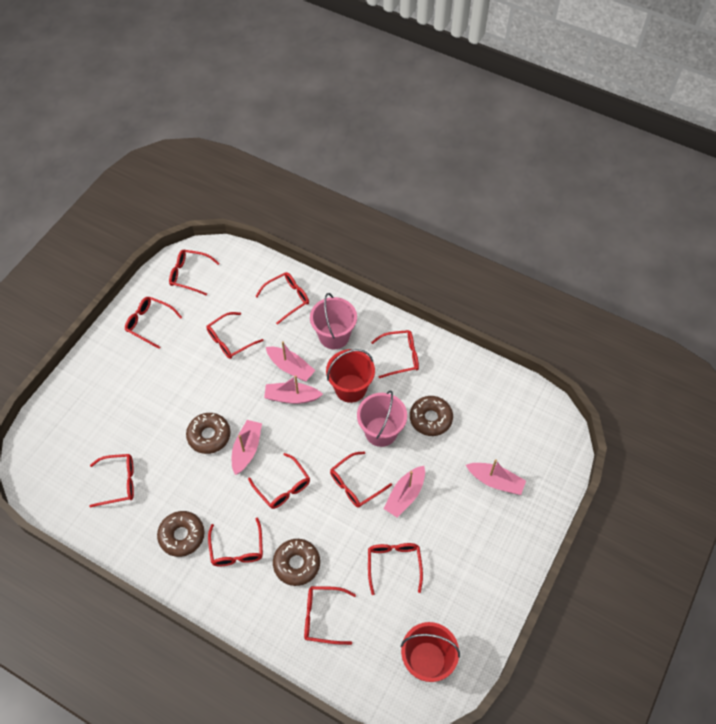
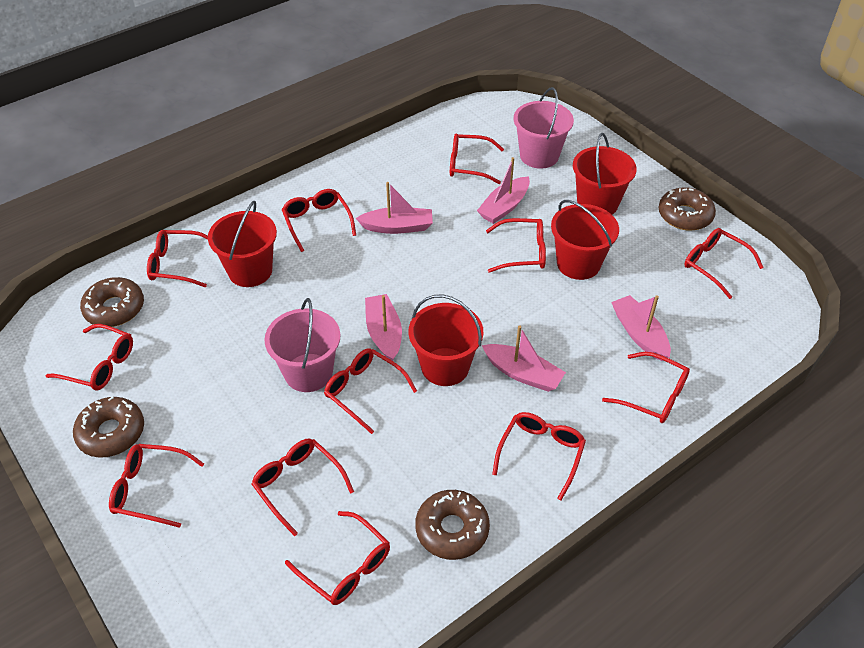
red bucket: [326,349,375,403] [401,622,460,682] = 2 -> [208,201,277,287] [409,295,483,386] [551,200,619,280] [573,133,637,214] = 4
red glasses: [89,454,134,508] [125,297,182,349] [169,250,220,296] [206,312,263,359] [208,517,263,566] [248,453,310,509] [255,272,309,325] [304,586,356,645] [330,451,392,508] [368,543,423,595] [371,330,419,378] = 11 -> [45,324,133,391] [109,444,204,528] [147,230,208,287] [251,438,354,536] [281,189,356,252] [285,511,390,605] [324,348,417,434] [450,133,504,184] [486,218,546,273] [492,412,586,501] [602,352,690,423] [684,228,764,299] = 12

